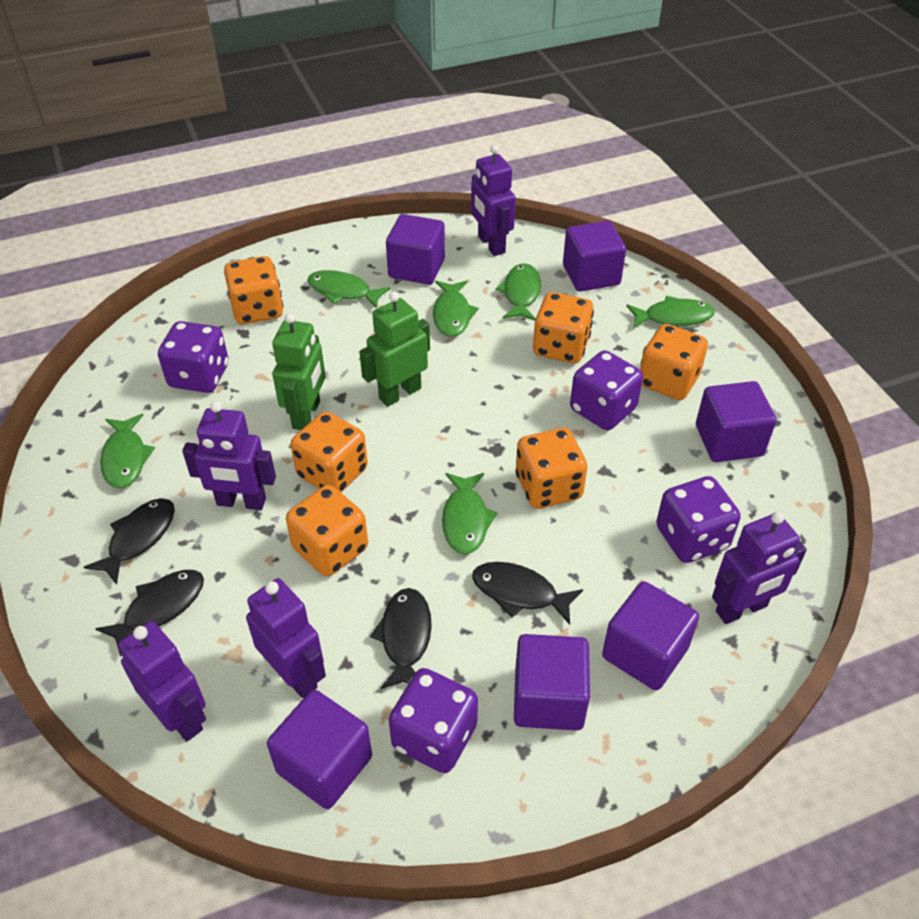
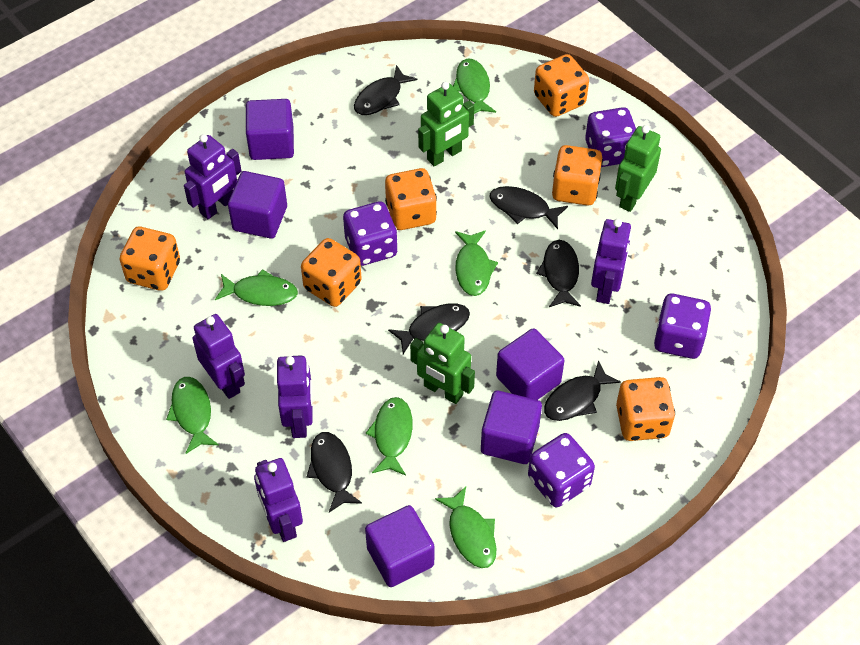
black fish: [84,498,175,585] [95,570,204,656] [370,588,432,689] [472,562,583,625] = 4 -> [307,432,362,513] [354,65,418,115] [388,303,470,354] [489,186,568,229] [536,240,581,307] [544,360,621,421] = 6
green robot: [272,313,326,430] [359,292,430,407] = 2 -> [410,323,475,404] [418,82,474,166] [615,125,661,212] = 3
purple cube: [267,690,372,809] [386,214,445,285] [514,634,590,731] [563,221,626,291] [602,581,699,690] [696,381,776,462] = 6 -> [228,171,287,239] [246,99,294,160] [365,505,434,587] [481,390,542,464] [496,328,565,400] = 5

